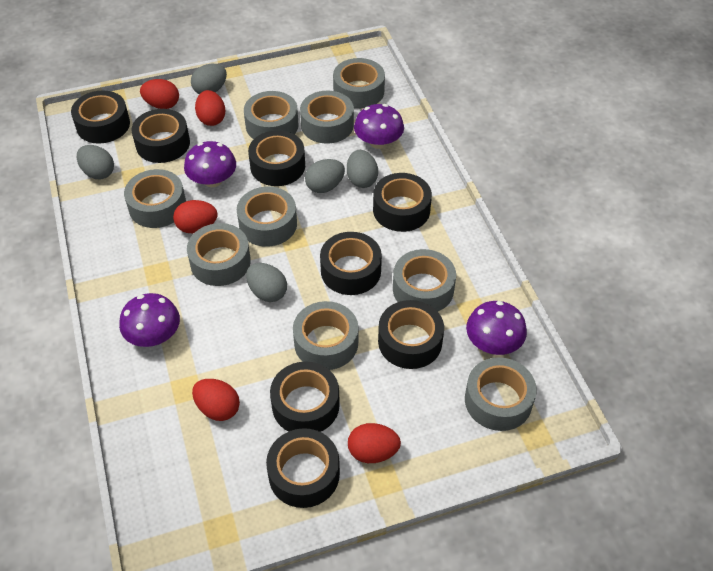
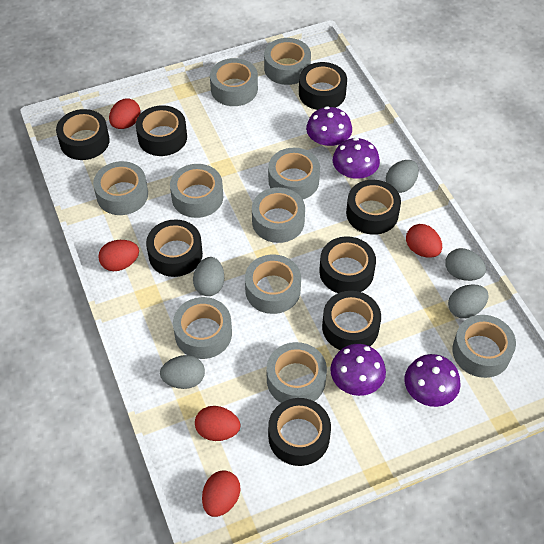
grey tape: [124,169,186,228] [187,223,251,286] [237,187,297,247] [244,91,299,139] [293,301,358,370] [300,91,354,144] [333,58,385,109] [393,249,456,311] [465,357,537,431] = 9 -> [93,161,148,215] [170,164,223,218] [173,297,232,359] [210,58,258,106] [245,254,301,314] [252,187,305,243] [264,38,311,85] [267,342,327,403] [268,148,320,199] [452,315,516,378] = 10

